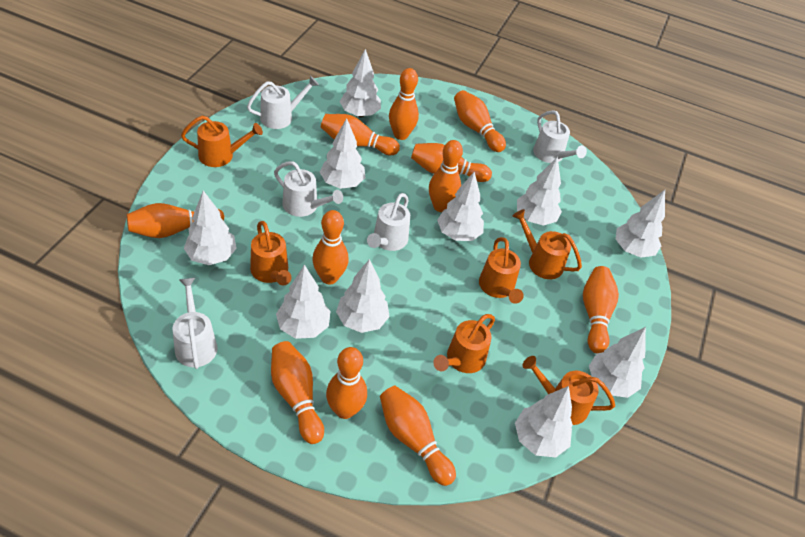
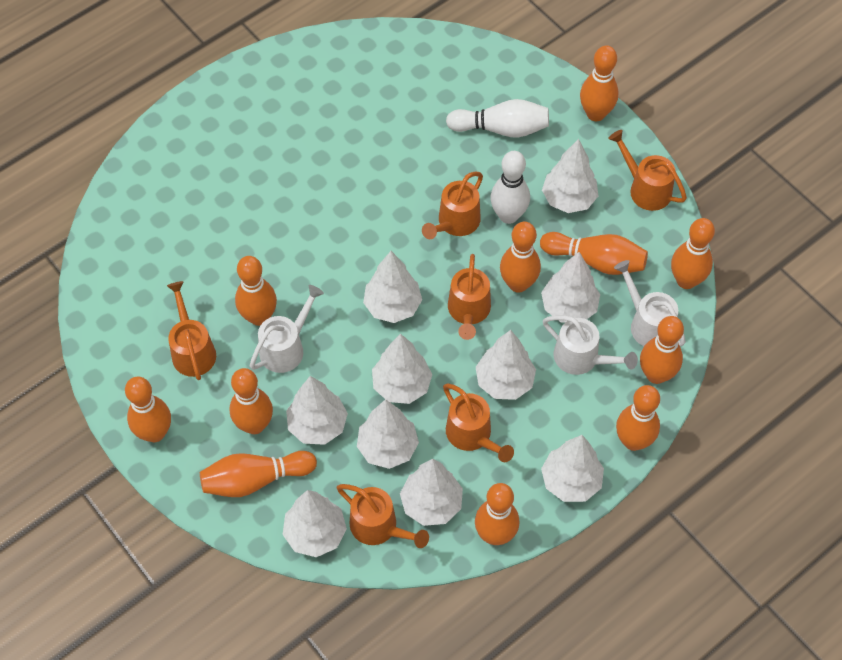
white bowling pin: none = 0 -> [446,99,549,138] [490,151,530,224] = 2
white watering can: [172,278,217,369] [247,76,319,129] [274,161,343,217] [367,193,410,251] [533,110,587,163] = 5 -> [250,285,324,373] [543,315,638,375] [614,260,686,346] = 3

